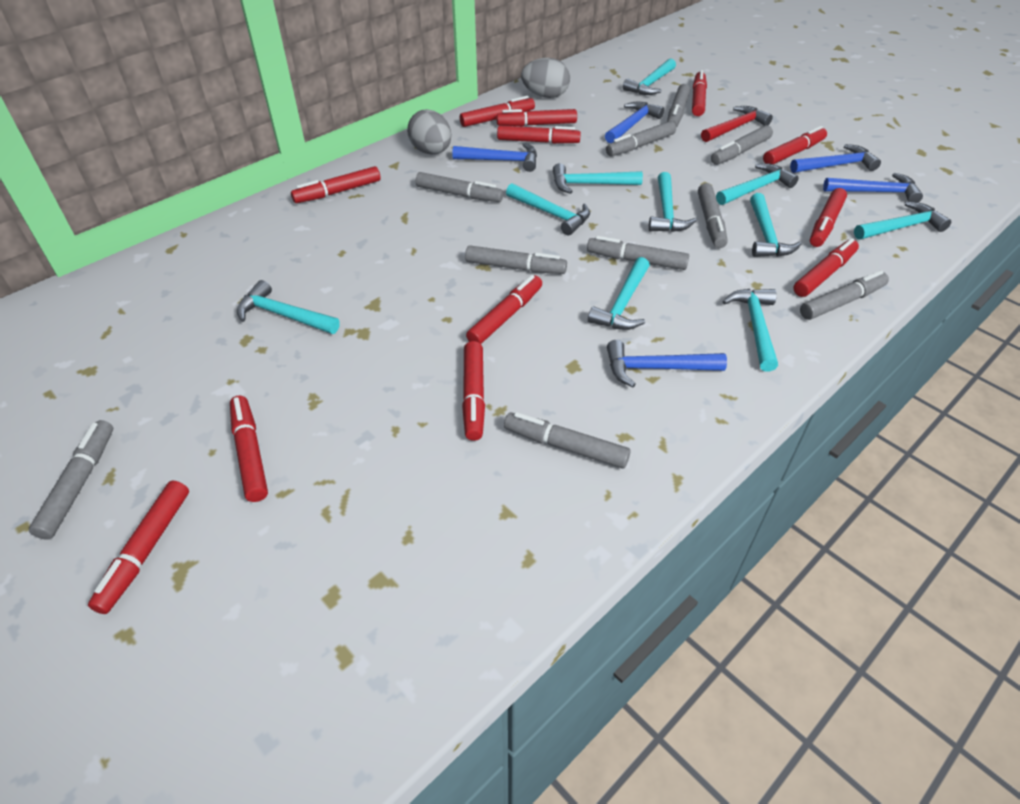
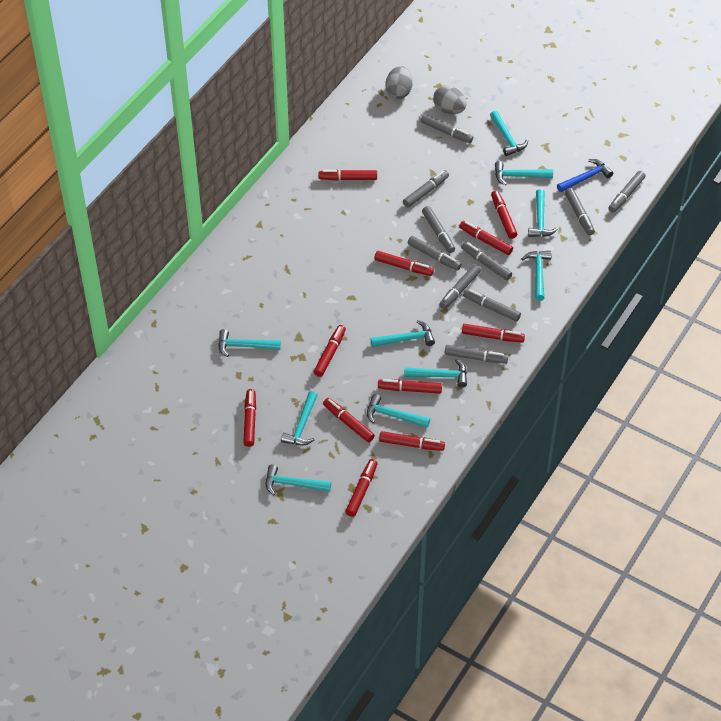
blue hammer: [452,143,537,172] [605,102,664,143] [607,340,727,387] [790,144,881,173] [823,173,923,202] = 5 -> [557,159,613,192] = 1
red hammer: [701,106,773,142] = 1 -> none = 0
red marker: [88,481,189,614] [230,395,268,502] [291,166,381,203] [460,96,535,127] [462,341,485,441] [466,275,542,344] [496,109,577,126] [497,126,581,144] [692,70,707,116] [763,126,827,164] [793,238,859,297] [810,188,847,247] = 12 -> [243,389,256,447] [314,325,346,377] [319,170,377,181] [323,398,375,442] [345,459,378,517] [374,251,434,276] [378,379,442,394] [379,431,445,451] [459,221,513,255] [462,324,525,343] [491,190,517,239] = 11

